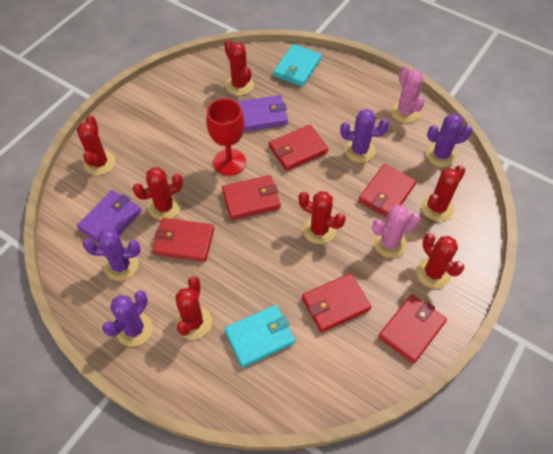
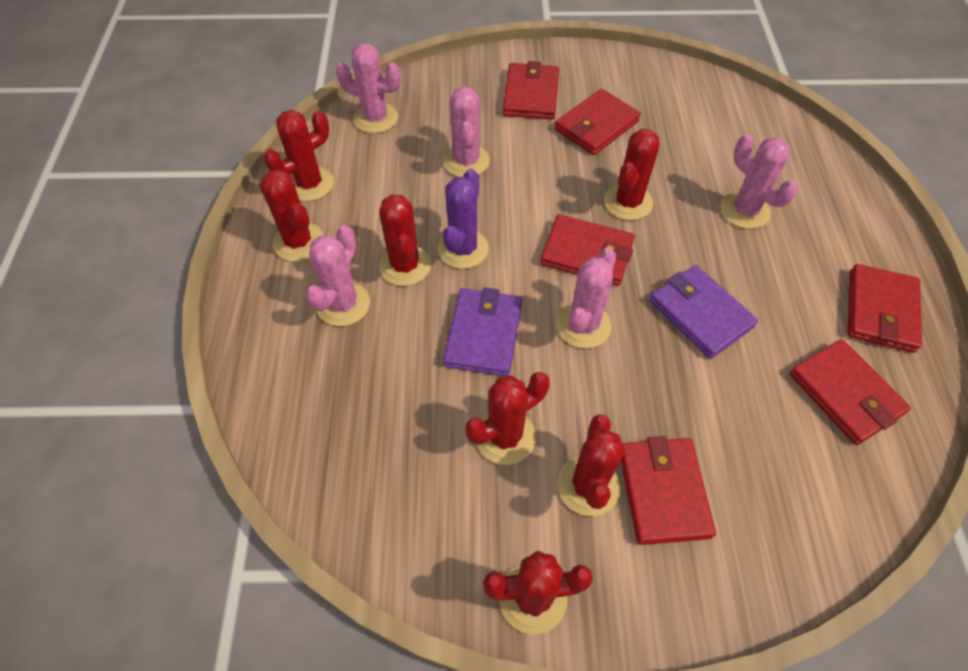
pink cactus: [372,205,421,258] [391,66,425,123] = 2 -> [305,225,370,326] [336,43,401,133] [443,86,490,177] [556,247,616,349] [721,134,798,229] = 5
purple cactus: [83,228,140,281] [102,291,153,347] [340,109,389,163] [426,113,473,167] = 4 -> [438,169,489,269] = 1
red goblet: [206,98,246,176] = 1 -> none = 0
turquoise wallet: [225,305,295,367] [274,44,322,87] = 2 -> none = 0

